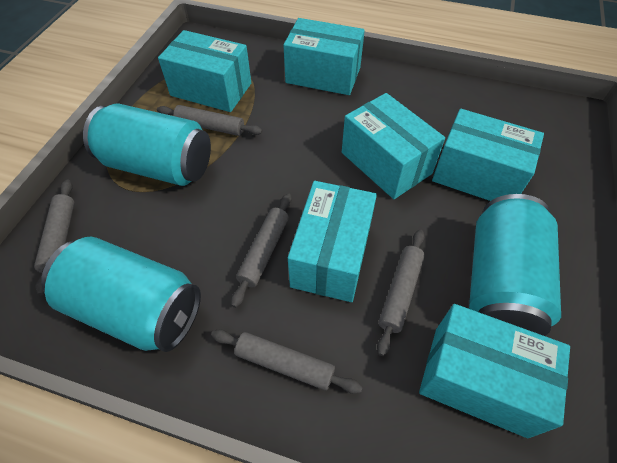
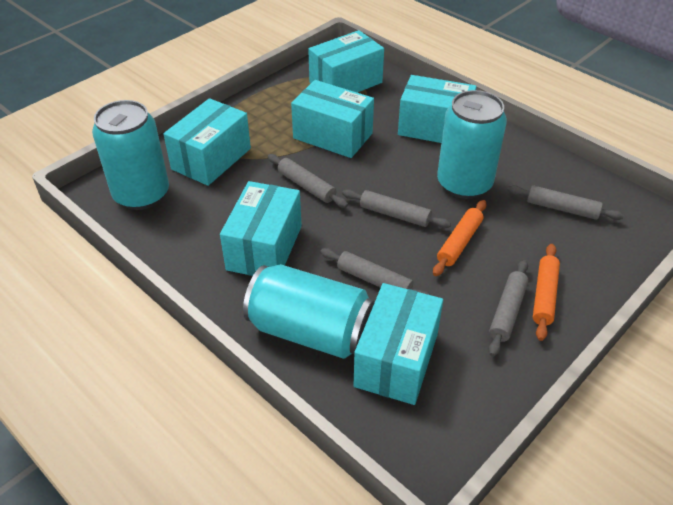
orange rolling pin: none = 0 -> [433,200,486,276] [533,244,560,341] = 2

